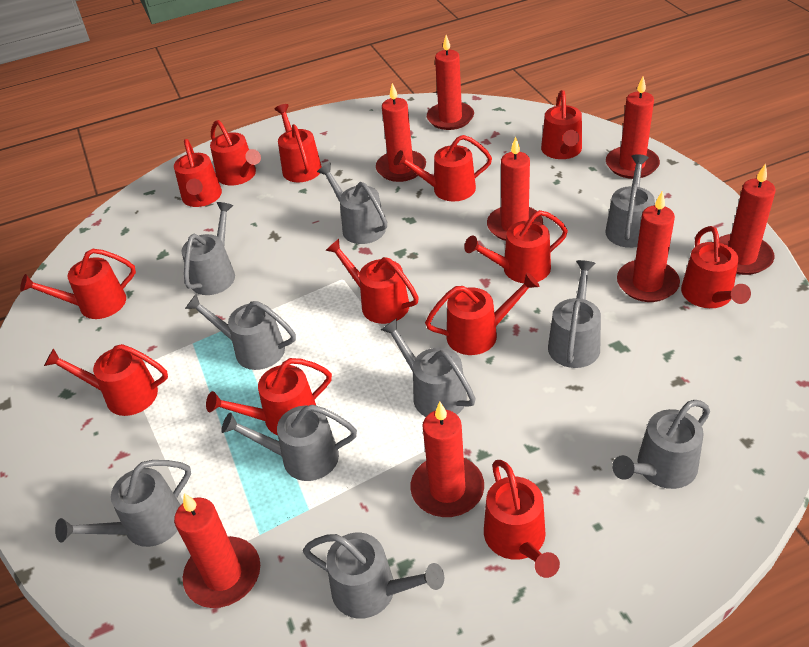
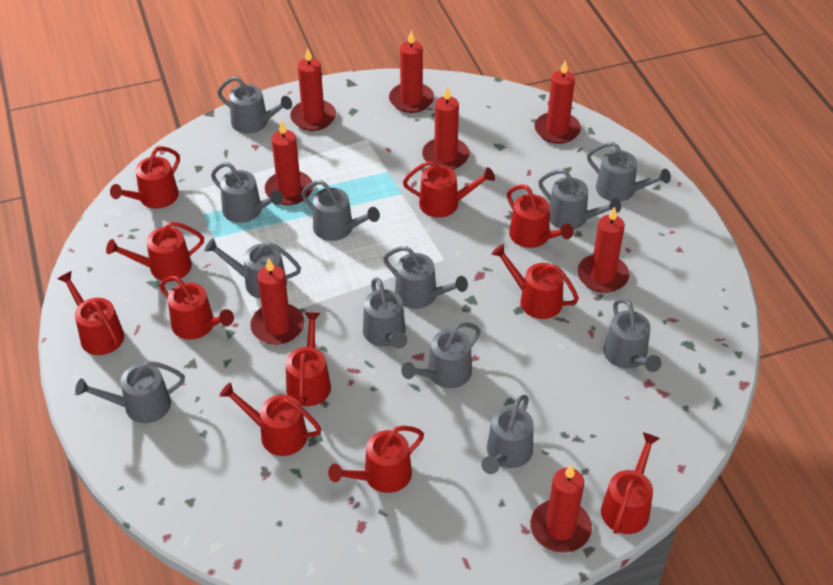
grey watering can: [55,460,191,547] [182,202,235,295] [185,294,296,370] [221,405,357,481] [303,533,444,619] [317,163,387,244] [381,318,476,417] [548,260,601,368] [606,154,655,248] [612,400,710,489] = 10 -> [75,361,185,423] [204,238,301,298] [211,162,283,223] [217,76,292,134] [301,180,380,241] [363,277,407,349] [383,246,468,309] [401,322,481,388] [481,395,533,474] [538,169,621,230] [587,142,671,202] [604,298,661,372] = 12
red watering can: [20,249,136,319] [44,344,168,416] [174,139,222,207] [206,358,332,435] [210,120,261,185] [275,104,322,182] [325,239,419,324] [394,135,492,201] [425,272,540,355] [464,210,568,283] [484,460,560,578] [541,90,582,159] [681,226,751,308] = 13 -> [57,271,124,355] [106,222,204,281] [110,146,180,209] [160,276,234,340] [220,382,321,456] [286,312,331,406] [328,426,424,493] [403,161,495,218] [492,244,579,319] [507,184,574,248] [601,432,660,534] = 11

